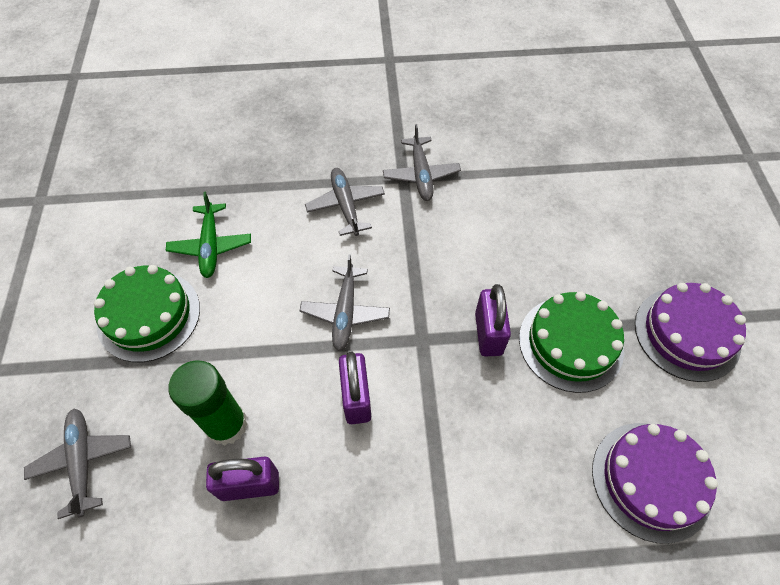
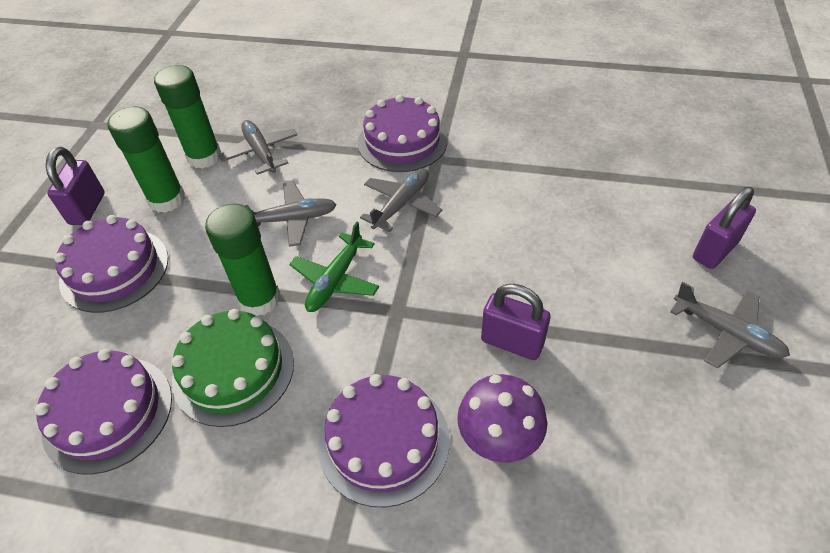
green cake: [94,265,200,362] [519,291,624,393] = 2 -> [172,309,294,427] = 1
green glue stick: [168,360,248,446] = 1 -> [108,106,185,213] [154,65,221,169] [205,204,280,316] = 3
purple cake: [592,423,718,544] [635,283,746,382] = 2 -> [35,349,172,475] [54,215,168,313] [318,374,449,507] [358,95,448,172] = 4
purple mushroom: none = 0 -> [457,374,547,463] = 1

